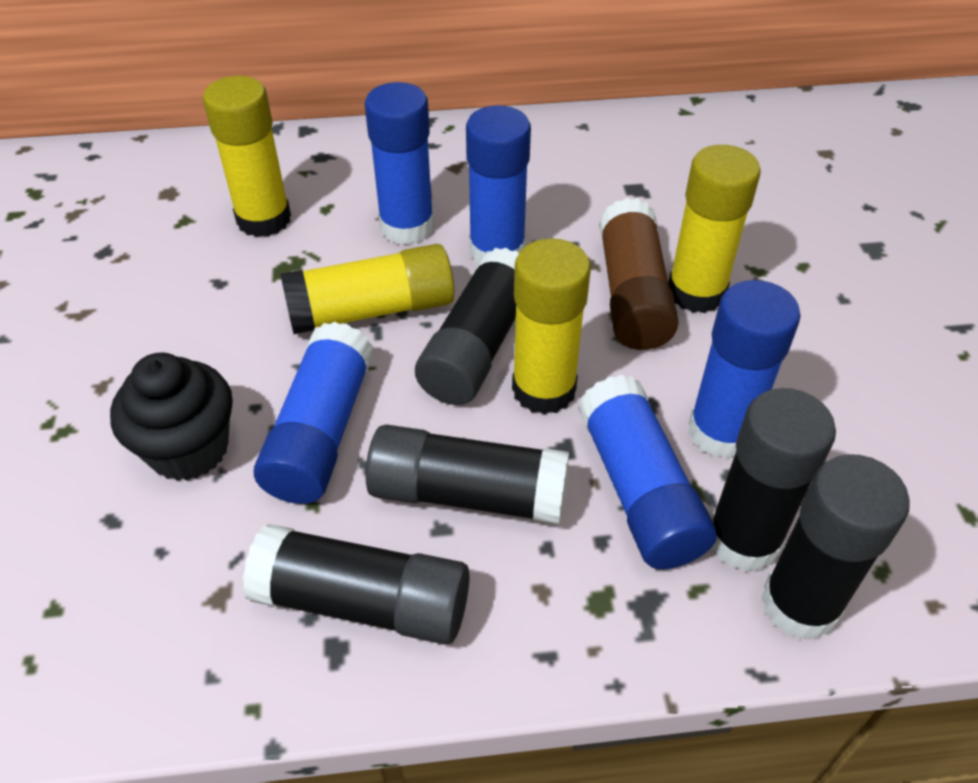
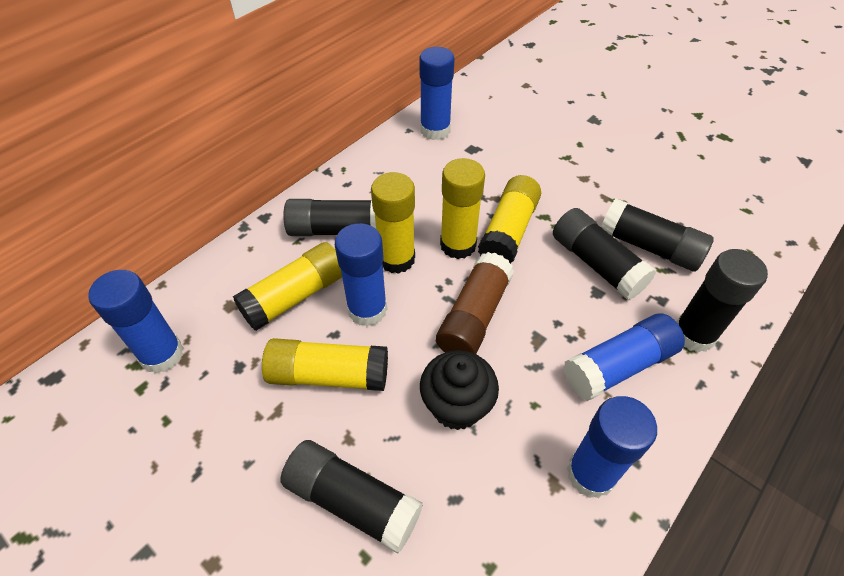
yellow glue stick: [203,76,291,237] [281,244,454,334] [512,238,591,415] [668,145,761,313] = 4 -> [233,242,342,331] [262,338,388,391] [371,172,415,274] [440,158,485,259] [478,175,541,264] = 5

